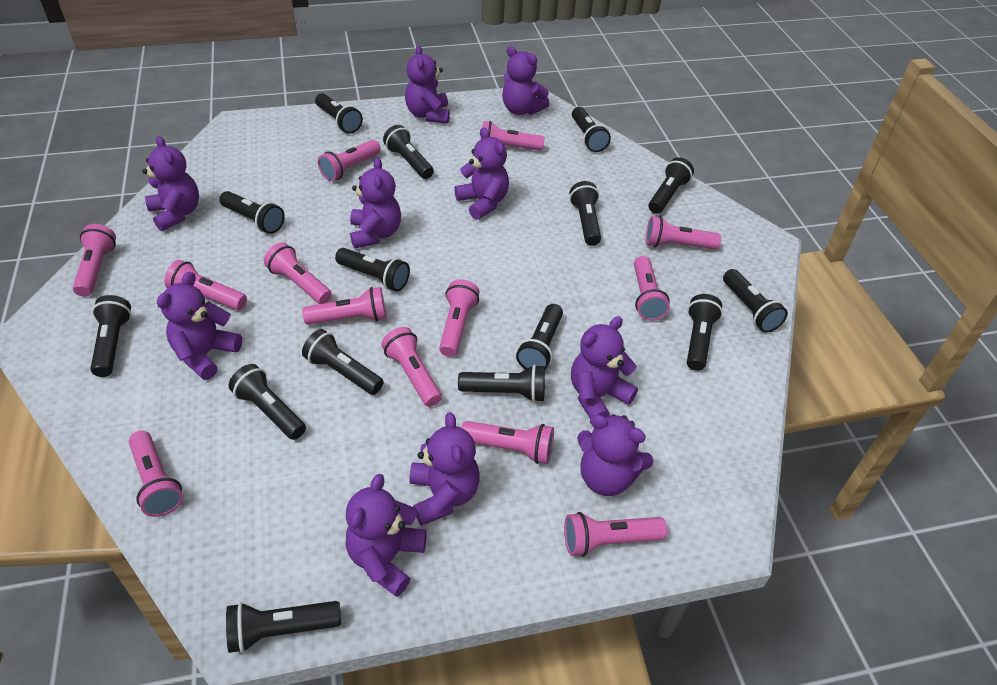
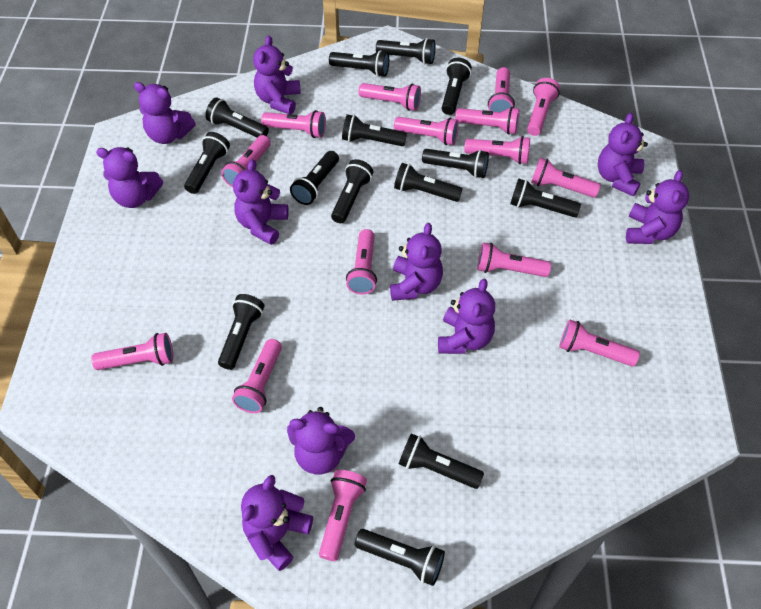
black flashlight: [90,295,132,377] [219,191,284,234] [226,601,341,653] [229,364,306,440] [302,329,383,395] [315,93,363,134] [335,248,410,292] [383,125,434,179] [458,364,545,402] [516,304,563,369] [569,181,601,246] [572,107,611,152] [648,157,694,214] [687,294,723,371] [723,269,788,333] = 15 -> [184,132,230,194] [206,97,269,138] [218,294,264,370] [290,151,339,205] [329,50,389,77] [331,159,373,223] [342,114,407,146] [355,529,445,586] [376,38,436,64] [394,163,463,202] [399,433,484,489] [422,149,489,178] [442,58,472,115] [510,179,581,217] = 14
pink flashlight: [73,224,116,297] [129,431,183,517] [164,260,247,310] [264,242,332,304] [302,287,386,325] [318,140,381,181] [381,327,442,407] [439,279,479,357] [461,421,554,464] [481,121,545,151] [564,512,667,557] [634,256,670,321] [645,216,721,249] = 13 -> [91,333,173,370] [221,135,271,187] [232,339,282,413] [261,110,326,138] [319,470,367,561] [346,229,377,294] [358,83,421,111] [394,117,459,145] [455,107,519,135] [464,136,530,164] [477,242,551,277] [488,67,515,112] [527,78,560,136] [531,158,600,198] [559,319,640,366] = 15

